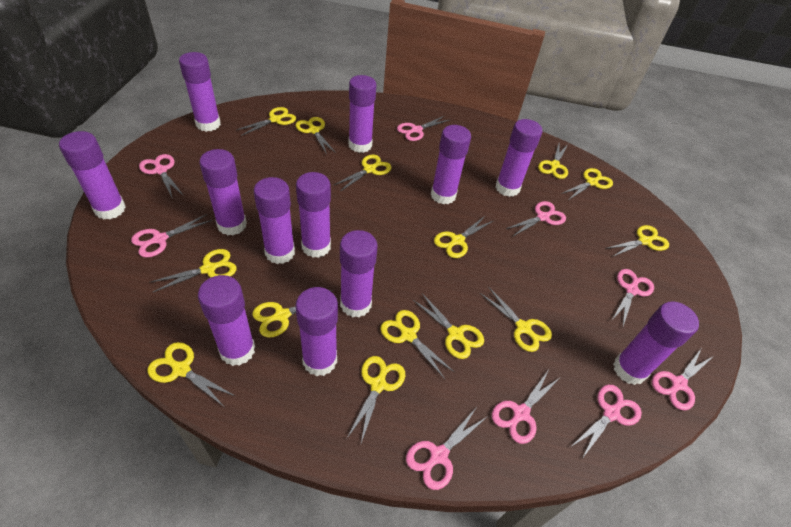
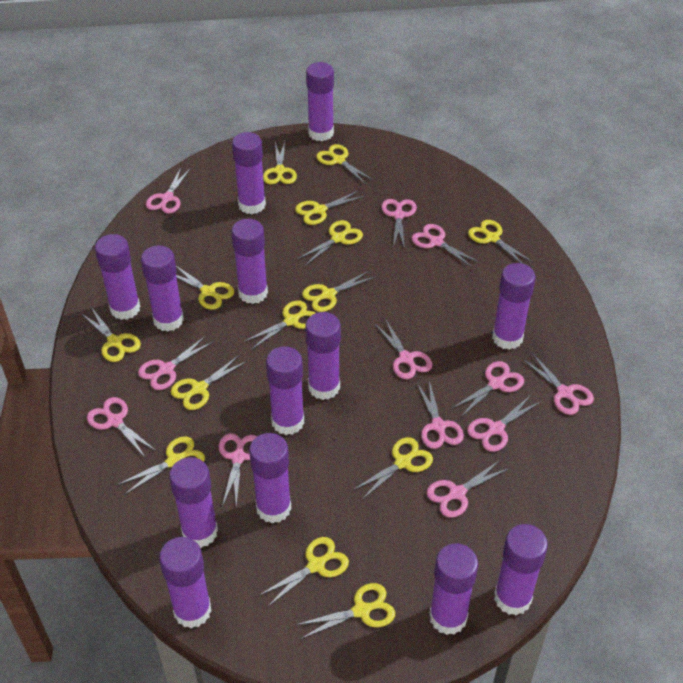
pink scissors: [131,214,212,258] [139,154,184,199] [397,116,449,141] [406,408,487,490] [492,370,560,444] [506,201,566,236] [572,385,642,459] [612,269,654,326] [652,348,712,410] = 9 -> [87,397,156,457] [138,336,214,390] [146,167,191,214] [219,433,257,507] [374,319,432,379] [381,199,417,249] [412,224,480,268] [417,381,464,449] [426,459,510,518] [453,361,524,417] [467,394,541,452] [523,353,594,415] = 12
purple glue stick: [59,131,126,219] [179,52,221,132] [198,275,255,366] [199,149,247,236] [254,177,295,264] [295,287,338,376] [296,172,331,258] [340,230,378,317] [349,75,376,153] [431,125,471,204] [496,119,542,197] [613,301,699,385] = 12 -> [95,234,140,320] [141,245,184,332] [159,537,212,628] [169,457,218,548] [231,219,268,304] [232,132,266,214] [249,433,291,524] [266,346,304,435] [305,312,341,400] [306,62,334,141] [429,544,478,635] [492,263,535,350] [494,524,548,616] = 13

